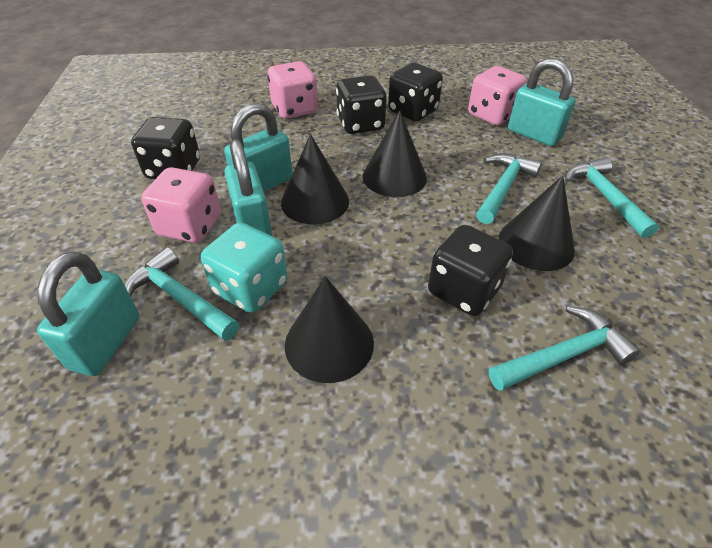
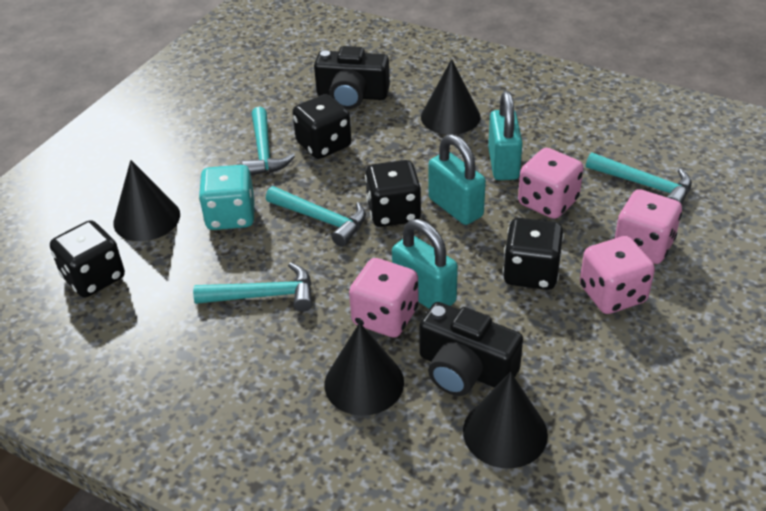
black camera: none = 0 -> [314,46,390,109] [419,302,523,396] = 2
pink dice: [141,167,221,243] [267,61,318,119] [468,66,527,125] = 3 -> [349,258,419,338] [518,148,584,219] [580,236,655,314] [614,189,682,264] = 4
turquoise padlock: [37,251,139,376] [224,103,292,191] [224,139,272,236] [508,58,575,146] = 4 -> [392,219,458,309] [429,134,486,225] [488,91,523,180] = 3

